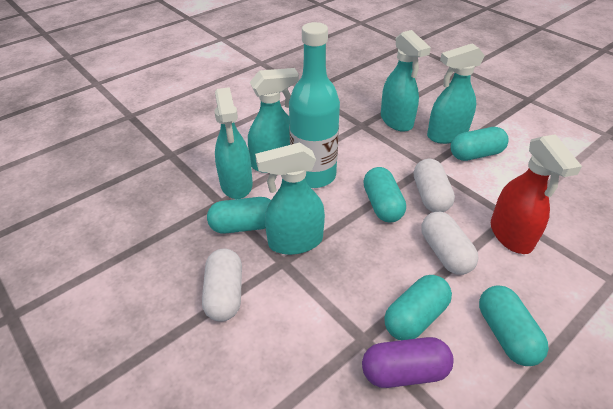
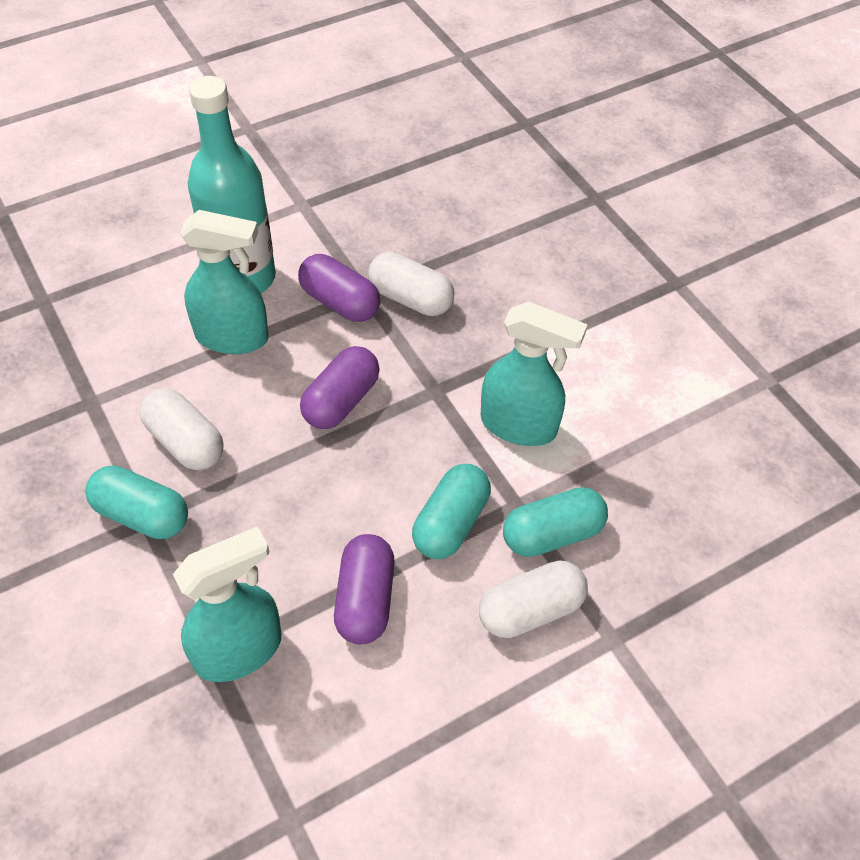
purple capsule: [362,337,454,388] = 1 -> [298,254,380,322] [300,346,380,429] [334,534,395,645] = 3
red spray bottle: [491,134,582,254] = 1 -> none = 0
turquoise capsule: [207,197,271,234] [363,167,406,222] [384,275,452,340] [451,127,509,161] [479,285,549,366] = 5 -> [85,465,188,539] [412,464,491,559] [503,487,608,557] = 3
turquoise spray bottle: [215,87,253,199] [248,68,299,173] [255,142,325,255] [381,30,431,132] [427,43,485,144] = 5 -> [173,526,281,682] [180,210,269,354] [481,302,588,446] = 3

